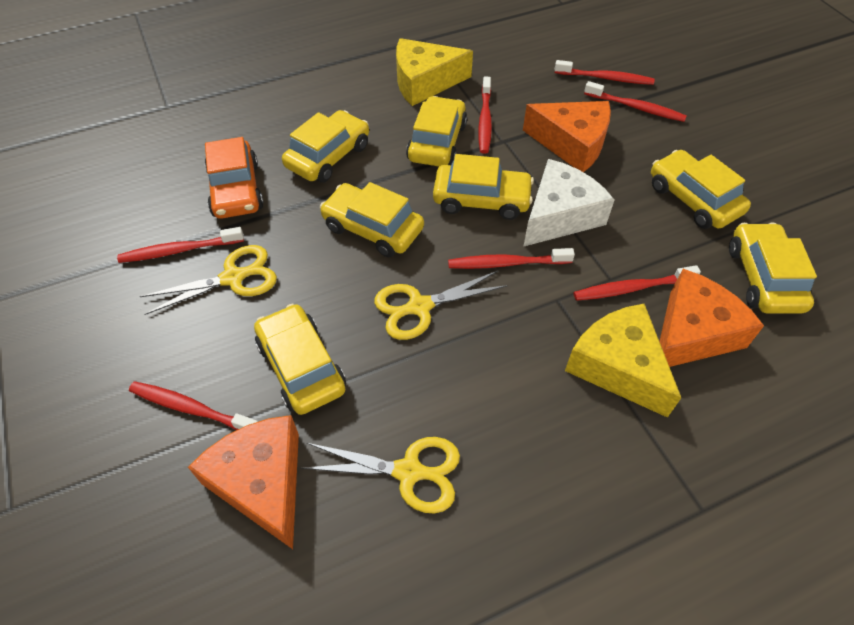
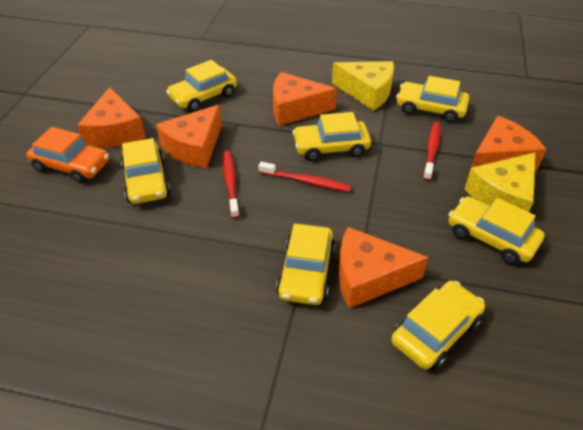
orange cheese: [188,415,299,549] [523,101,611,172] [659,269,764,367] = 3 -> [77,87,146,147] [156,105,222,168] [273,72,337,126] [338,227,428,309] [469,116,546,173] = 5
red toothbrush: [117,227,244,263] [129,381,258,430] [448,248,575,269] [478,77,492,154] [555,60,655,85] [573,265,701,301] [584,81,687,122] = 7 -> [223,151,239,219] [258,161,351,192] [423,122,441,181] = 3
white cheese: [523,159,614,247] = 1 -> none = 0
yellow scissors: [140,245,277,315] [301,437,460,514] [374,271,508,340] = 3 -> none = 0

